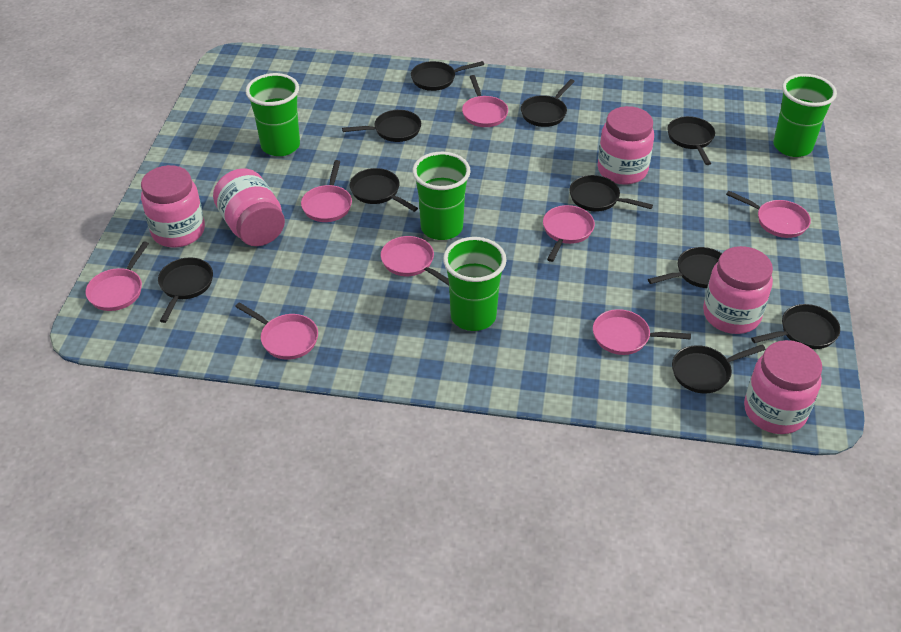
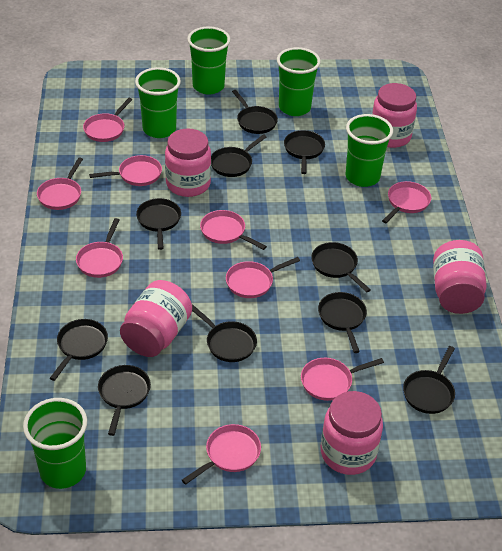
green cup: [245,73,300,156] [412,152,471,240] [443,237,506,331] [773,74,837,157] = 4 -> [23,398,87,489] [135,67,181,138] [187,26,231,95] [277,47,321,116] [345,114,393,187] = 5
pink pan: [85,241,149,311] [235,302,318,360] [301,160,352,222] [381,236,449,286] [462,75,508,127] [543,205,595,262] [593,309,691,355] [726,191,811,238] = 8 -> [37,157,83,210] [76,218,123,278] [83,98,132,142] [89,155,162,186] [182,424,261,485] [200,210,267,250] [226,257,300,298] [301,358,384,401] [382,181,431,223] = 9

